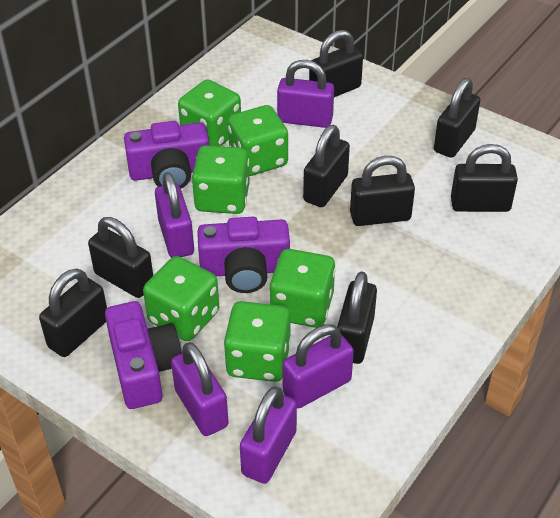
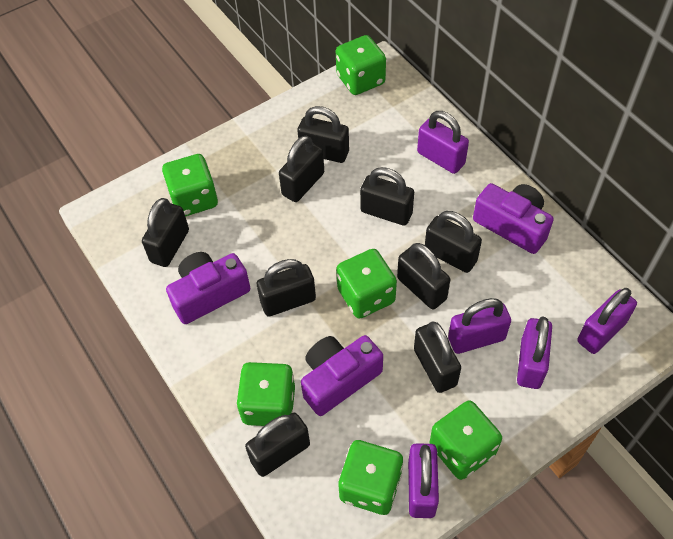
black padlock: [39,268,107,357] [88,217,153,298] [303,125,350,207] [309,30,363,97] [337,271,377,364] [350,156,415,226] [434,78,480,158] [451,144,518,212] = 8 -> [142,198,189,267] [245,413,310,477] [257,259,316,317] [279,135,324,202] [298,106,349,163] [360,167,414,226] [397,243,450,309] [414,322,461,393] [425,211,482,273] = 9

